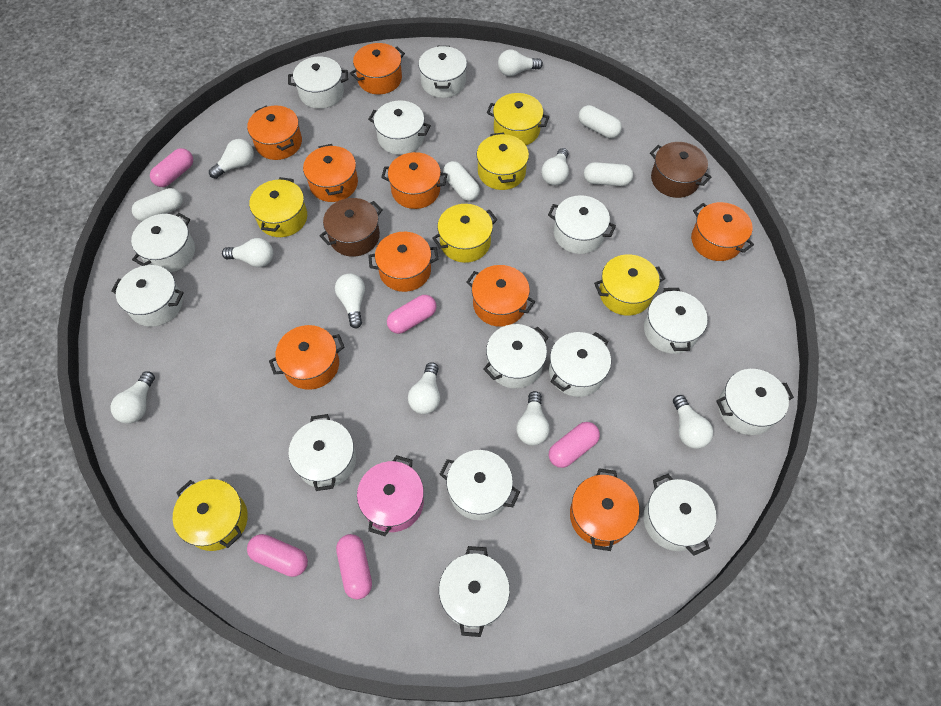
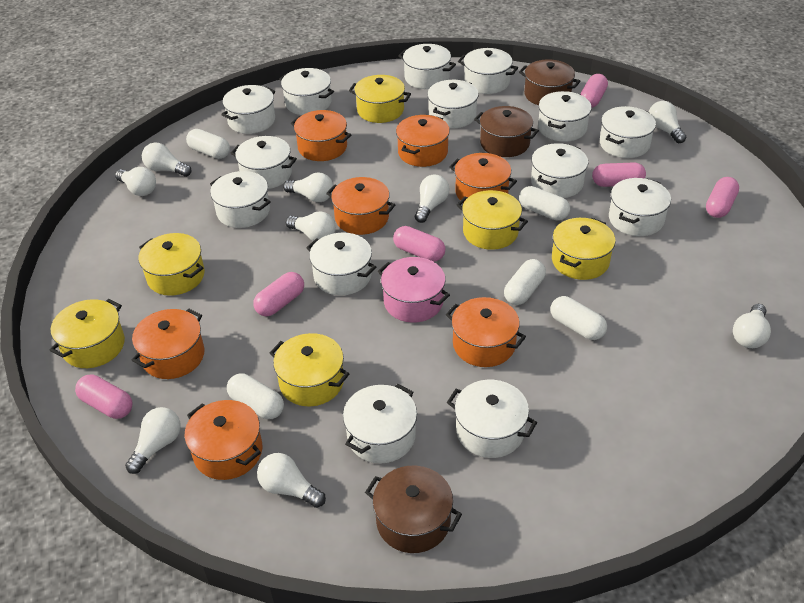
brown pot: [320,198,382,256] [650,142,711,198] = 2 -> [365,466,462,553] [474,106,539,157] [519,60,580,105] = 3
orange pot: [247,106,302,160] [269,325,345,390] [303,144,358,202] [350,43,405,94] [368,232,439,292] [381,152,447,209] [466,265,535,327] [570,468,639,551] [691,202,754,261] = 9 -> [131,309,204,379] [184,400,262,480] [291,110,351,161] [326,177,395,235] [396,115,450,167] [446,297,526,367] [449,153,517,203] = 7
pink capsule: [150,148,193,187] [247,534,308,577] [336,534,372,599] [387,295,437,334] [549,422,600,468] = 5 -> [75,375,132,419] [253,272,304,317] [393,226,446,262] [581,74,608,108] [592,162,646,187] [706,177,739,218] = 6
white capsule: [132,188,183,221] [443,161,480,201] [578,105,622,138] [584,162,633,186] = 4 -> [186,129,230,159] [227,374,284,419] [504,259,546,305] [519,186,570,221] [550,296,607,340] = 5

